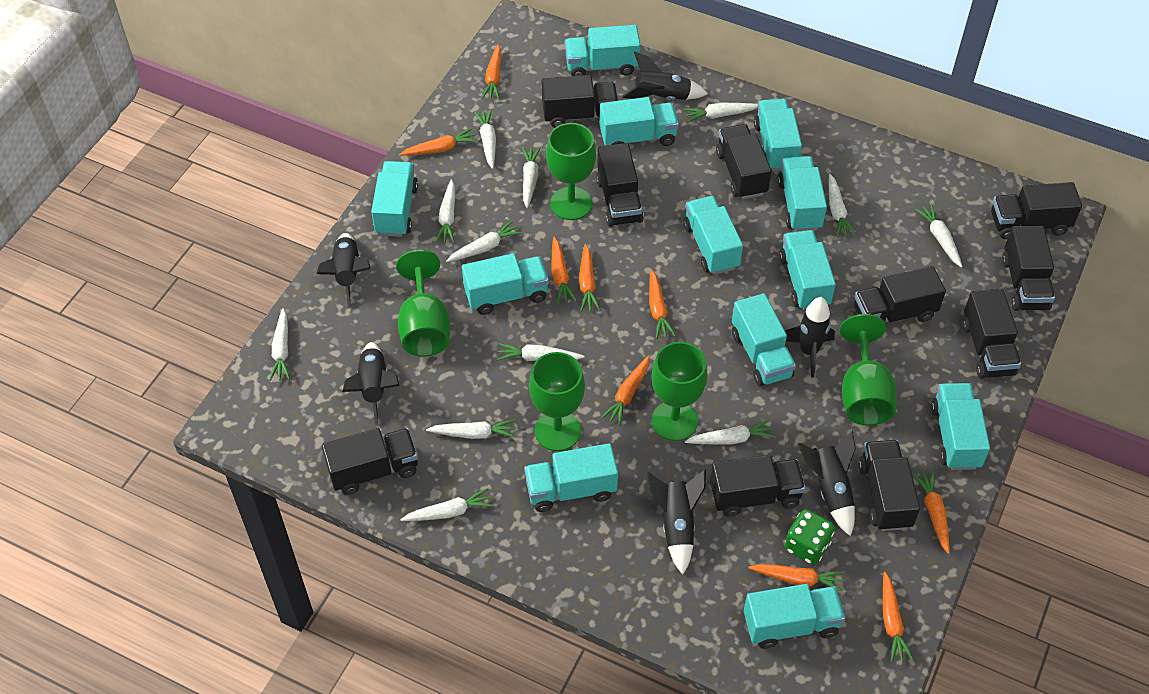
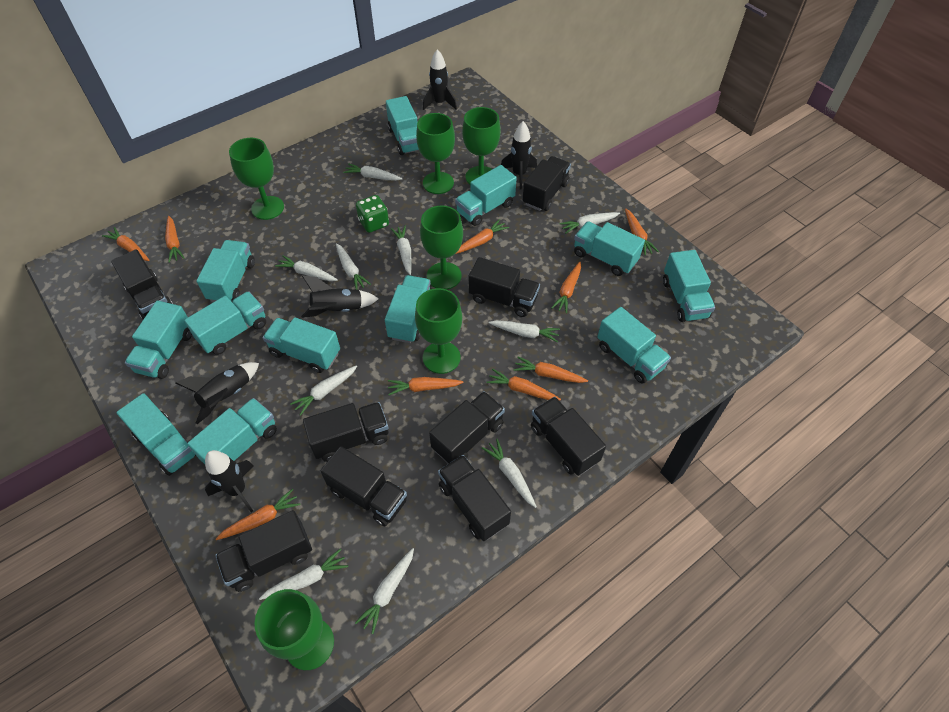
black rocket: [317,233,371,308] [342,342,400,425] [622,51,708,100] [647,470,706,575] [785,297,835,377] [798,431,856,536] = 6 -> [175,362,259,424] [205,450,254,513] [301,275,379,318] [423,49,457,110] [501,121,537,189] = 5
black truck: [322,428,418,495] [542,75,618,128] [596,143,644,227] [710,455,806,517] [716,124,771,199] [854,266,946,322] [858,440,920,531] [962,288,1021,378] [991,182,1082,239] [1002,226,1055,311] = 10 -> [111,249,173,319] [215,510,312,592] [303,402,389,462] [321,446,407,526] [429,391,505,464] [438,455,511,541] [469,257,540,317] [523,156,571,211] [531,397,606,476] = 9
green goblet: [396,250,450,357] [529,352,585,451] [546,123,596,220] [651,342,708,441] [840,314,897,425] = 5 -> [229,138,284,220] [255,589,334,670] [415,288,462,374] [416,113,455,194] [420,205,463,289] [462,107,501,185] = 6
white carrot: [269,309,290,381] [400,488,494,521] [426,419,516,439] [435,179,455,243] [446,220,523,262] [474,109,496,169] [497,343,585,361] [522,147,541,208] [683,103,758,123] [685,419,775,445] [829,174,856,237] [915,204,962,267] = 12 -> [259,548,348,600] [275,255,338,281] [290,365,357,416] [336,243,371,290] [343,163,402,181] [355,548,414,634] [391,226,411,275] [482,439,537,508] [489,320,560,342] [559,212,620,234] = 10

